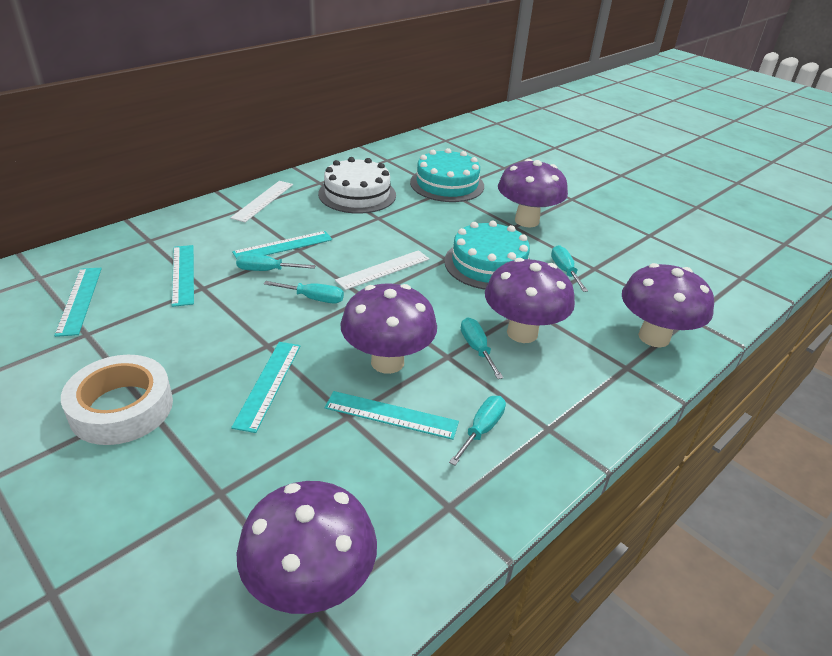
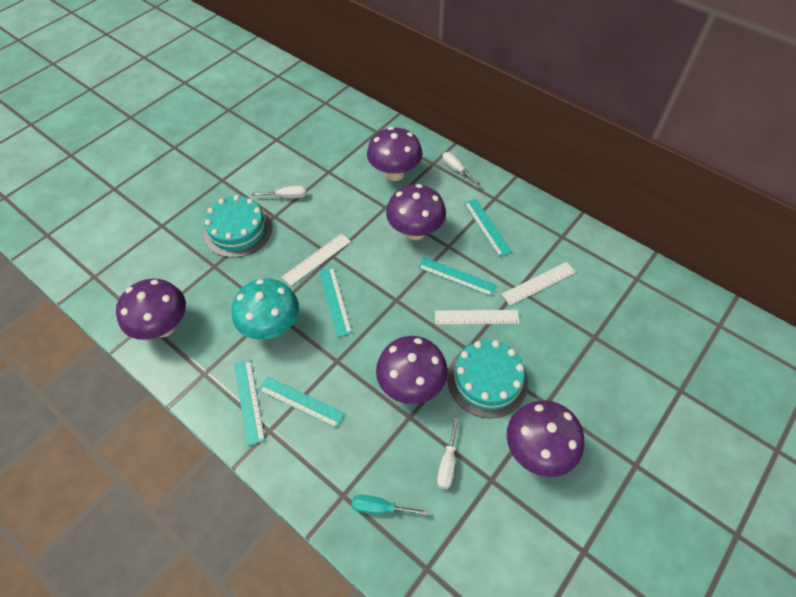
turquoise mushroom: none = 0 -> [232,278,299,340] = 1
turquoise screwdriver: [236,254,316,271] [264,281,344,304] [449,396,506,465] [461,318,503,379] [551,245,588,292] = 5 -> [352,495,428,515] = 1
white cake: [318,157,396,214] = 1 -> none = 0
white ruler: [230,181,293,222] [335,250,429,290] = 2 -> [282,233,351,286] [435,310,520,324] [501,262,576,306] = 3
white screwdriver: none = 0 -> [252,186,307,198] [437,418,459,489] [442,152,480,186] = 3
white tape: [61,355,173,445] = 1 -> none = 0

